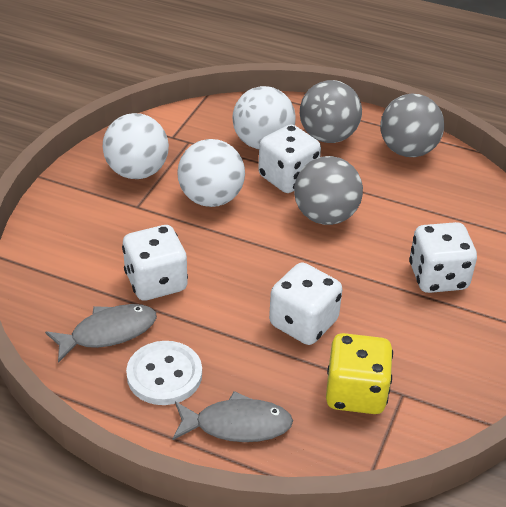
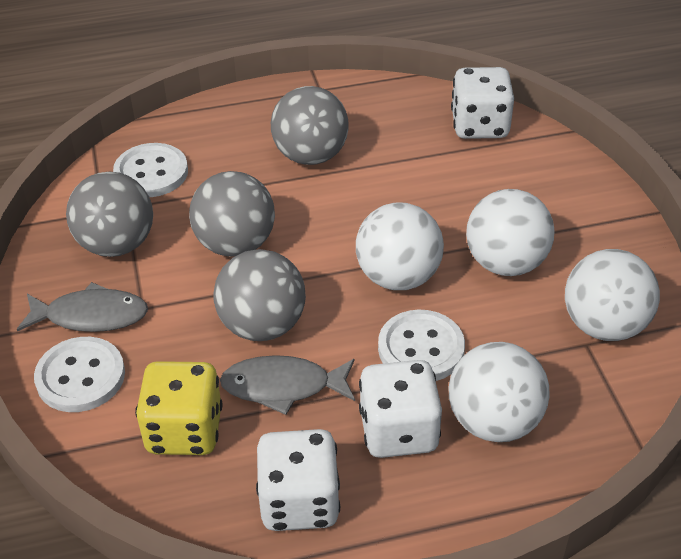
grey ball: [294,156,363,225] [300,80,362,143] [380,94,444,157] = 3 -> [66,172,153,257] [189,171,275,257] [213,249,306,341] [271,86,349,165] = 4
white ball: [103,113,169,179] [177,139,245,207] [232,86,296,149] = 3 -> [356,202,444,290] [449,342,550,442] [466,189,555,276] [565,249,660,341] = 4
white button: [126,341,202,405] = 1 -> [34,337,125,412] [113,143,188,197] [378,310,465,381] = 3
white dice: [122,225,188,301] [258,124,321,193] [269,263,342,345] [409,222,477,293] = 4 -> [256,429,340,531] [359,360,442,458] [451,67,514,139] = 3

